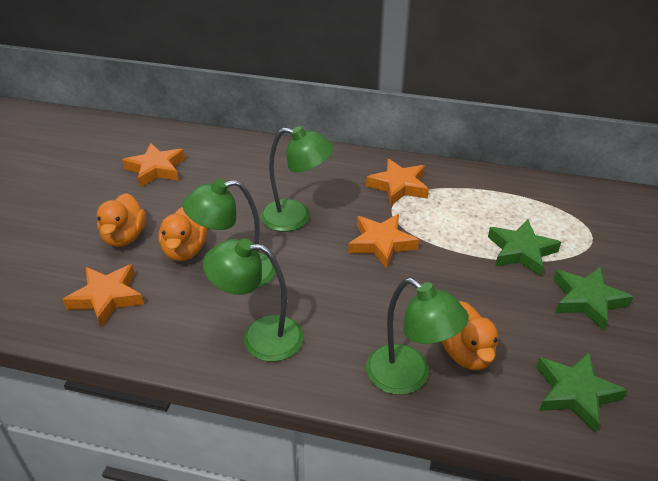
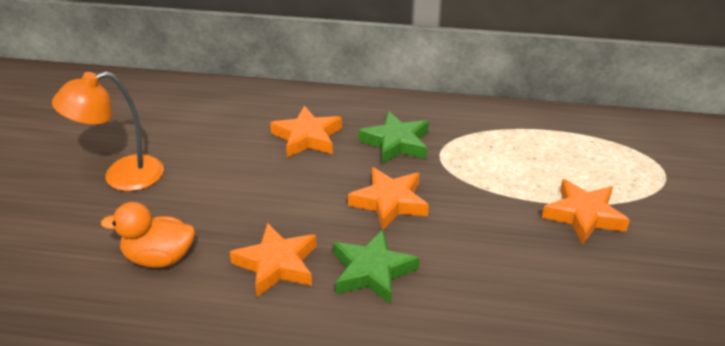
green lamp: [182,179,276,288] [203,239,304,362] [260,126,334,232] [366,278,469,395] = 4 -> none = 0
green star: [488,220,561,276] [536,352,627,433] [553,266,633,331] = 3 -> [333,229,419,304] [359,111,429,164] = 2
orange duck: [97,193,146,247] [158,207,207,261] [441,301,498,370] = 3 -> [101,202,195,268] = 1
orange lamp: none = 0 -> [52,71,164,191] = 1

